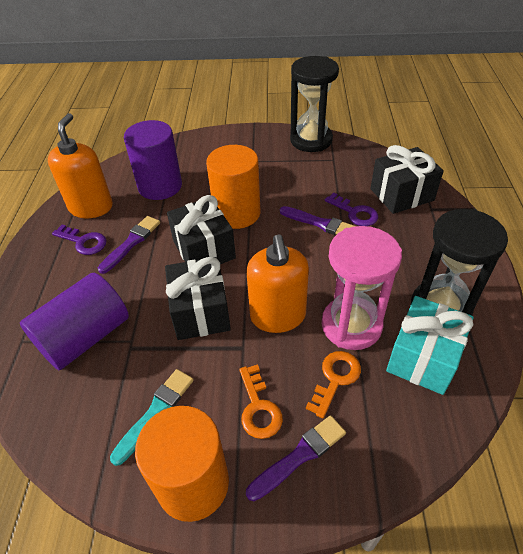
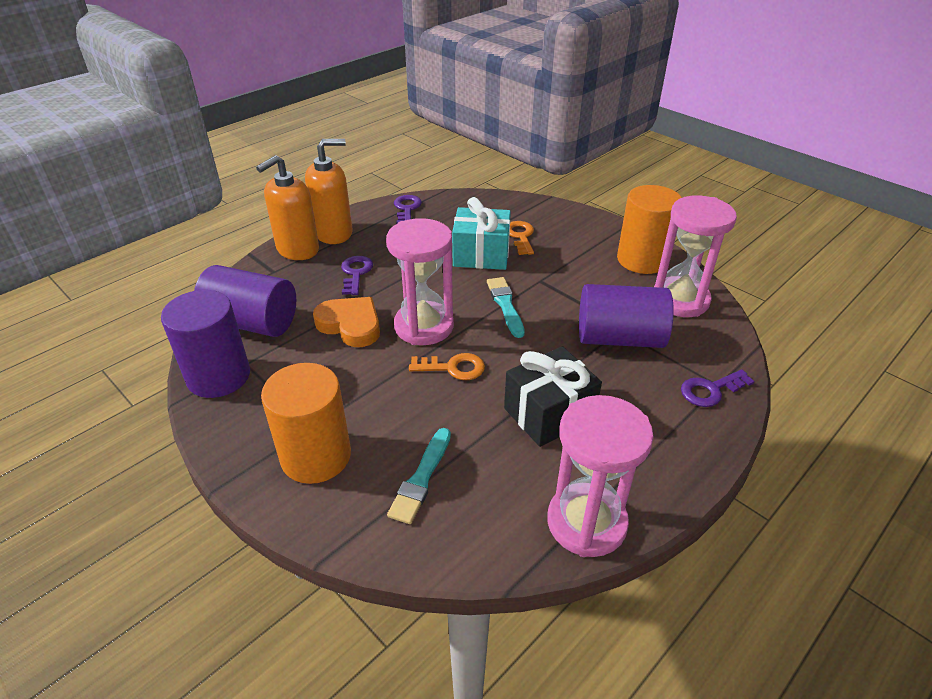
black gift: [165,257,231,340] [167,195,236,264] [370,145,444,214] = 3 -> [504,346,602,447] = 1
black hourglass: [290,56,339,152] [411,209,508,315] = 2 -> none = 0
orange heart: none = 0 -> [313,297,380,347] = 1
pink hourglass: [322,226,402,350] = 1 -> [386,218,454,345] [547,395,654,557] [654,195,737,317] = 3
purple brush: [98,216,160,274] [246,415,346,501] [280,206,355,235] = 3 -> none = 0
purple cylinder: [20,273,129,370] [124,120,182,200] = 2 -> [161,290,250,398] [194,265,296,337] [579,284,674,348] = 3
purple key: [52,224,106,255] [325,192,378,226] = 2 -> [341,256,373,295] [394,195,422,224] [681,369,755,407] = 3
turquoise brush: [110,369,194,466] = 1 -> [387,428,451,524] [487,277,525,338] = 2

